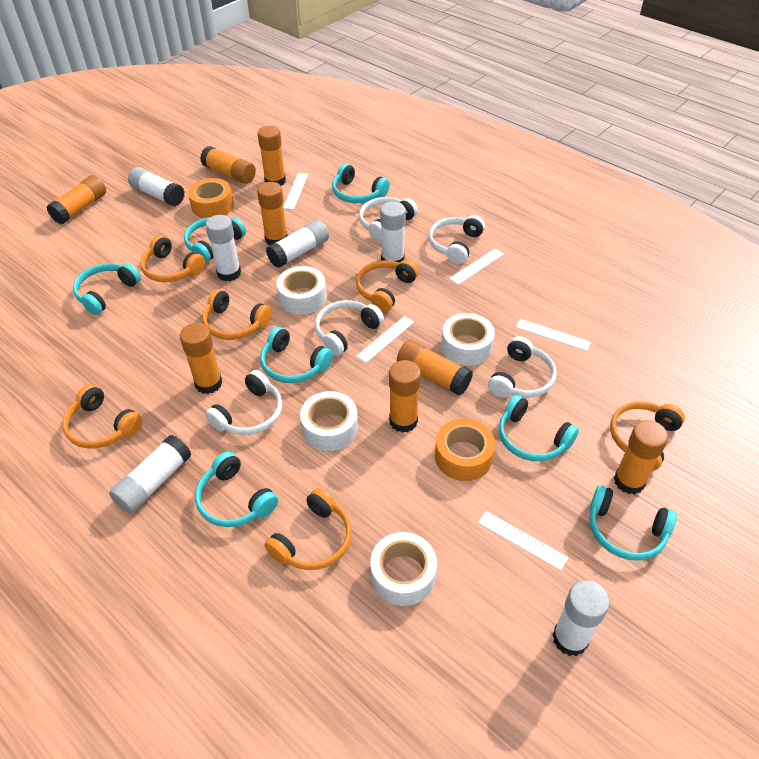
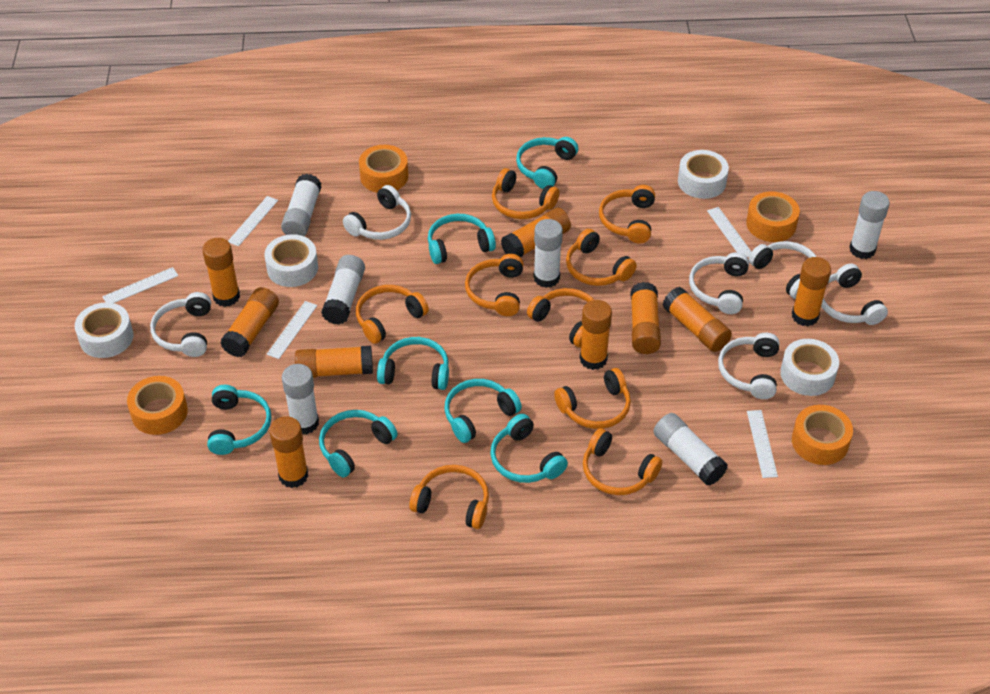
orange glue stick: [46,175,106,224] [180,323,222,394] [200,146,256,184] [257,182,287,245] [258,126,286,186] [389,360,421,433] [397,340,473,395] [614,420,668,494] = 8 -> [202,238,240,307] [220,287,279,357] [269,416,308,488] [295,346,373,378] [501,208,571,257] [580,300,612,370] [630,282,661,354] [663,287,732,352] [792,257,831,326] = 9
orange headphones: [62,384,142,449] [140,235,205,282] [202,289,272,340] [265,488,351,570] [356,260,419,312] [610,401,685,471] = 6 -> [356,285,429,344] [409,465,489,529] [465,254,523,316] [492,168,560,219] [527,288,594,348] [554,368,631,429] [566,229,637,286] [583,428,662,495] [599,185,655,243] = 9
orange tape: [188,178,234,218] [435,419,495,481] = 2 -> [127,376,188,435] [359,145,408,193] [746,191,800,242] [792,405,853,465] = 4
white headphones: [205,370,282,435] [315,300,384,356] [359,197,418,241] [429,215,485,264] [488,336,557,398] = 5 -> [150,292,211,357] [343,185,411,240] [689,252,749,314] [718,333,779,399] [749,241,816,299] [821,263,888,325] = 6

